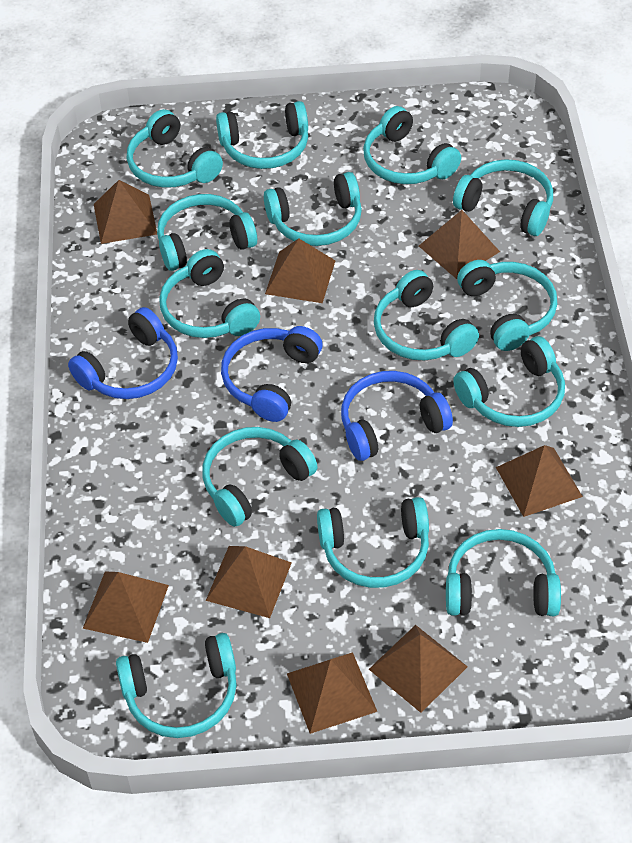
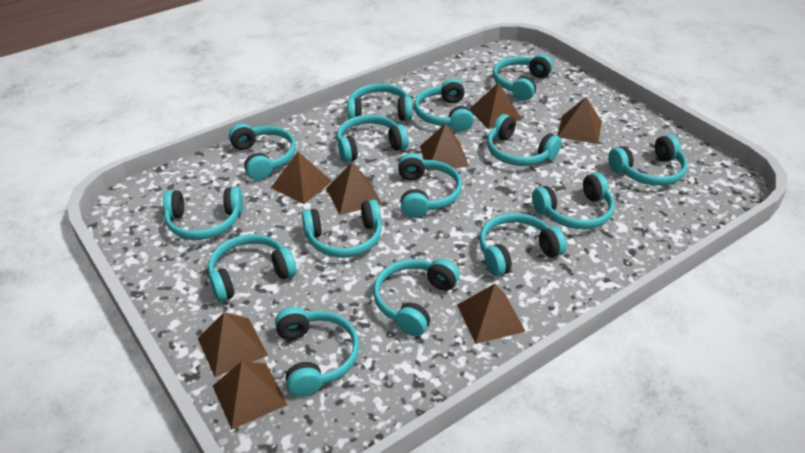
blue headphones: [68,307,178,399] [221,326,323,422] [341,371,453,461] = 3 -> none = 0
turquoise headphones: [116,633,237,738] [127,109,223,188] [157,194,257,271] [159,249,260,338] [202,427,318,527] [216,101,308,169] [264,172,362,246] [317,497,429,588] [363,106,461,184] [374,270,479,360] [446,529,561,616] [453,159,553,236] [453,336,565,427] [457,260,557,351] = 14 -> [163,187,243,240] [208,234,297,302] [229,123,296,180] [275,307,359,397] [302,199,382,258] [337,115,408,162] [347,83,413,121] [373,259,460,336] [398,153,462,218] [414,79,474,132] [479,213,567,276] [487,114,562,166] [493,54,553,101] [532,173,614,229] [608,134,687,186] = 15

